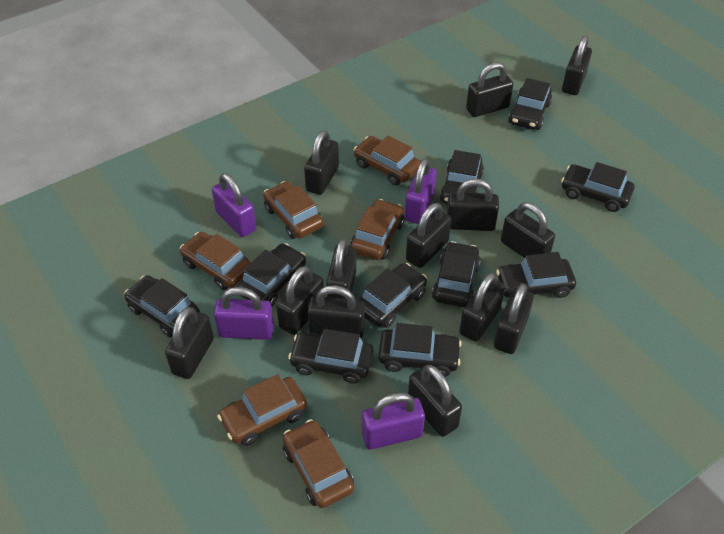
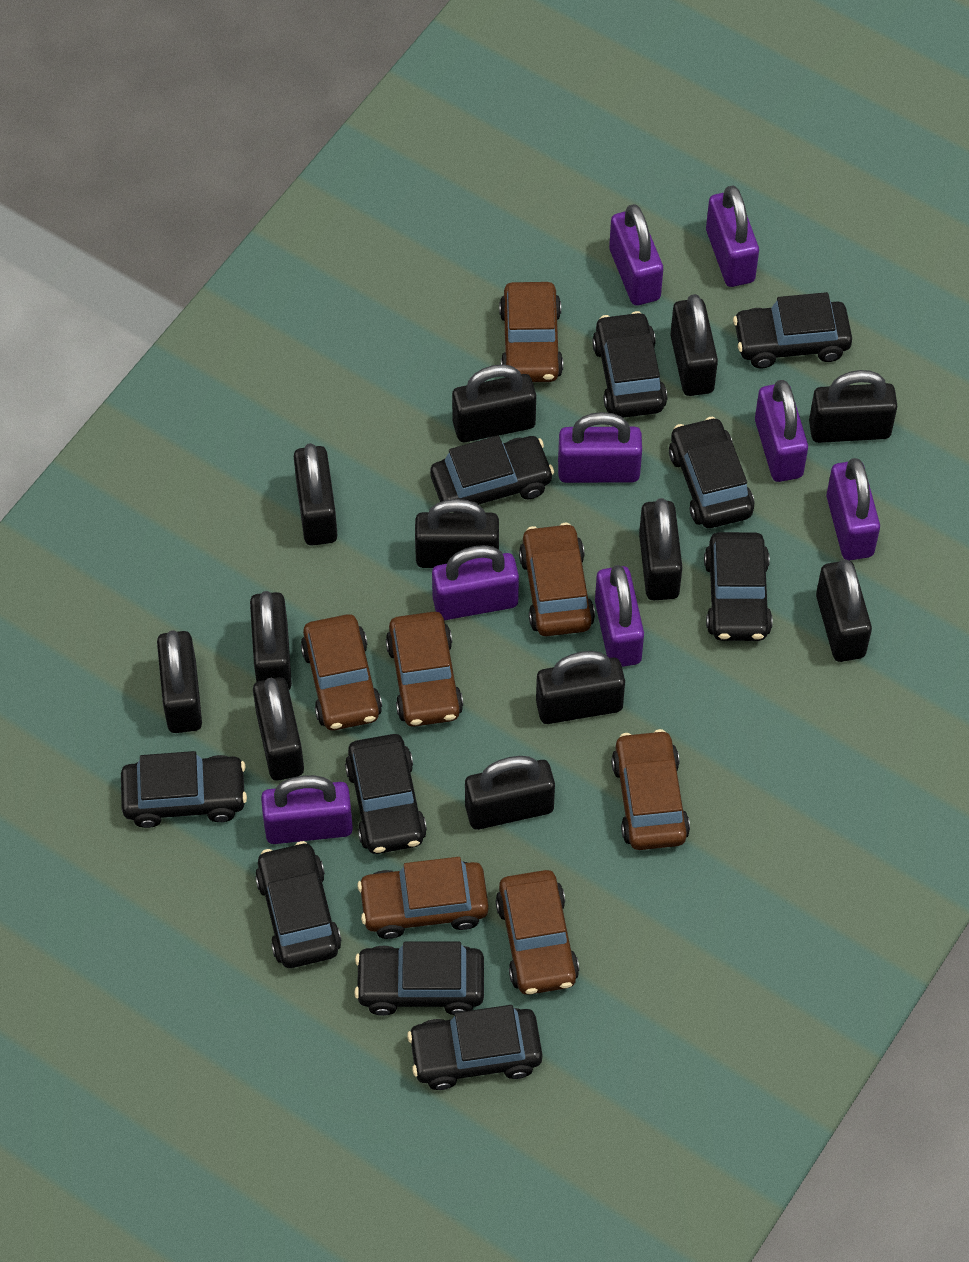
black padlock: [165,307,214,379] [276,266,324,335] [304,130,339,195] [307,285,365,338] [326,239,356,299] [406,203,451,268] [408,365,462,437] [446,179,499,231] [459,273,505,342] [466,62,513,117] [494,283,534,354] [501,202,555,258] [562,36,592,95] = 13 -> [157,630,202,733] [250,591,292,690] [253,677,304,781] [294,443,337,546] [415,499,499,568] [452,364,536,442] [465,756,555,830] [536,651,625,724] [639,498,683,600] [671,294,718,396] [809,370,897,443] [816,559,872,662] = 12
brown car: [180,232,251,290] [217,374,307,446] [263,181,324,239] [283,419,354,508] [350,199,405,260] [353,135,421,185] = 6 -> [301,614,382,731] [357,857,489,939] [386,612,463,727] [496,870,579,995] [499,282,563,382] [519,523,595,636] [611,729,690,850] = 7
purple padlock: [212,173,256,237] [214,287,274,340] [362,392,425,450] [405,158,437,224] = 4 -> [261,775,353,844] [432,545,519,620] [558,412,642,483] [595,565,644,667] [609,204,663,306] [706,185,759,287] [755,380,808,482] [827,458,880,560] = 8

